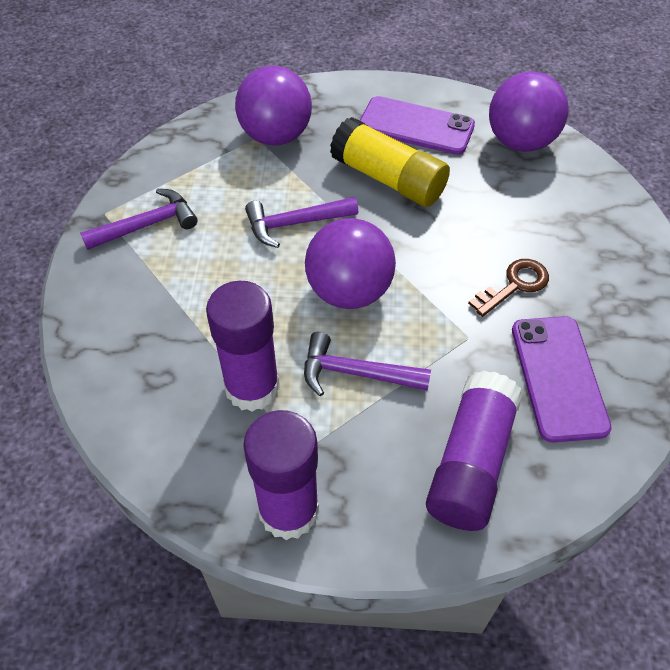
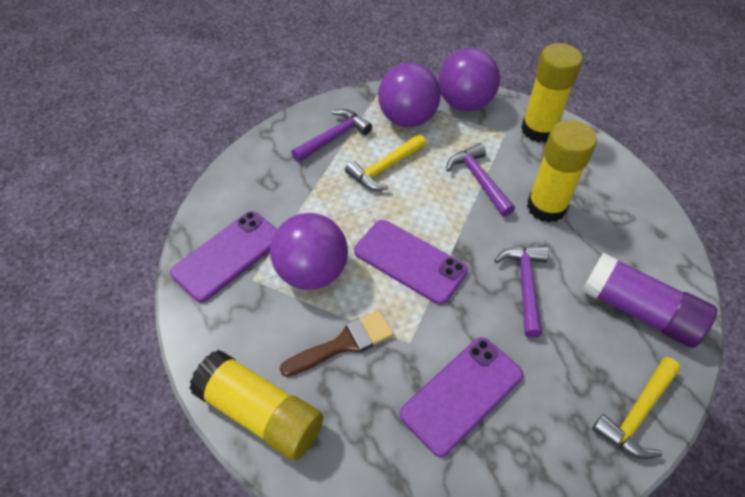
brown brush: none = 0 -> [280,310,394,377] = 1
brown key: [468,259,549,317] = 1 -> none = 0
purple glue stick: [206,281,280,412] [243,410,319,540] [426,371,523,531] = 3 -> [582,253,717,348] = 1
purple phone: [360,96,475,155] [512,316,612,443] = 2 -> [170,211,277,302] [354,220,468,305] [400,337,523,457] = 3
yellow glue stick: [330,117,450,207] = 1 -> [189,350,323,461] [521,43,583,142] [527,120,597,223] = 3
yellow hammer: none = 0 -> [345,134,426,191] [592,357,681,459] = 2

